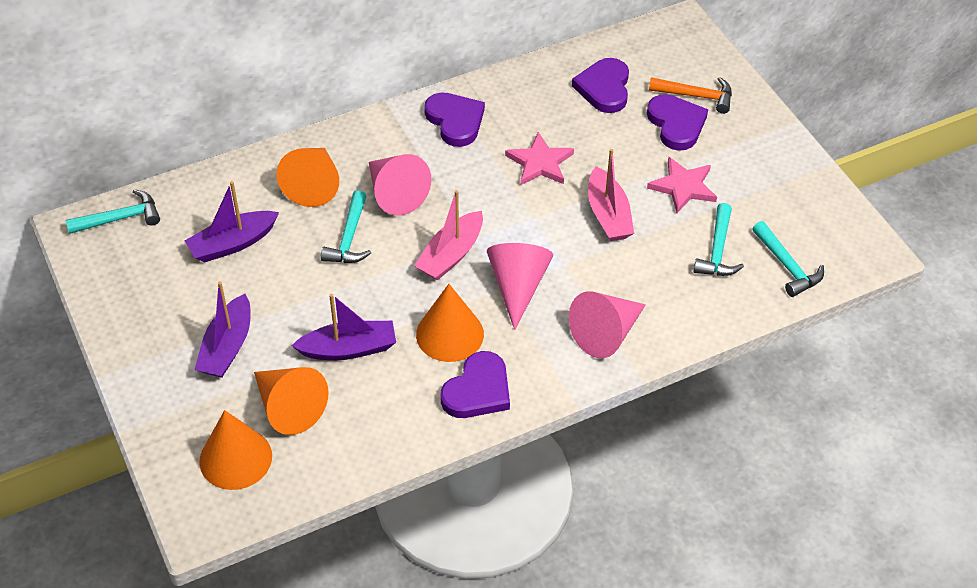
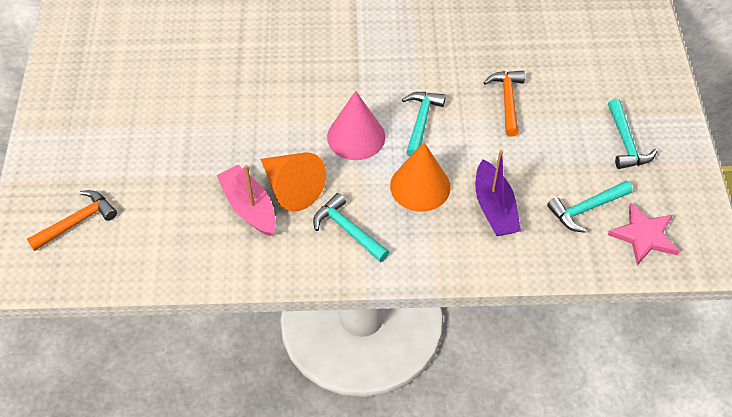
orange cone: [199,410,272,490] [254,367,329,435] [277,148,339,207] [416,284,484,362] = 4 -> [260,152,326,211] [390,142,451,212] = 2
orange hammer: [649,77,732,114] = 1 -> [27,190,117,251] [483,71,525,137] = 2
pink boat: [414,190,483,280] [588,149,634,241] = 2 -> [217,165,276,236] = 1
pink cone: [369,154,431,215] [487,243,553,330] [569,291,646,358] = 3 -> [327,91,385,160] = 1
pink star: [505,132,574,185] [647,157,717,213] = 2 -> [608,203,679,265] = 1
purple boat: [185,181,279,263] [195,282,251,378] [292,294,396,360] = 3 -> [476,150,521,236] = 1
purple heart: [424,92,485,147] [441,351,510,418] [572,58,629,113] [647,94,708,151] = 4 -> none = 0

